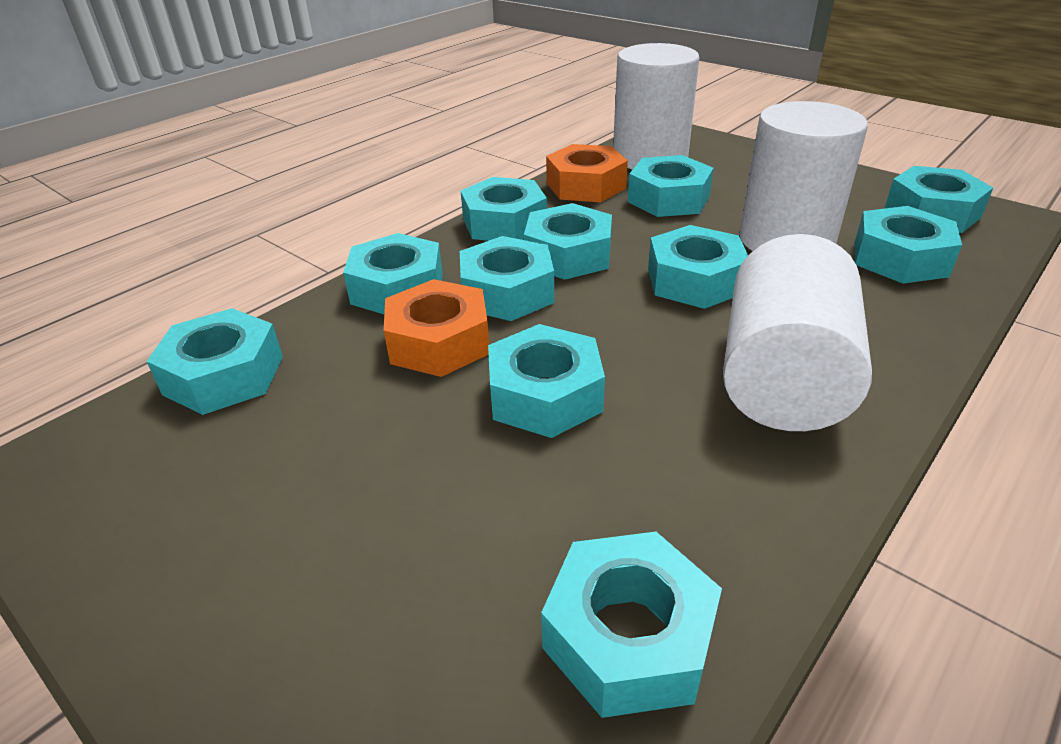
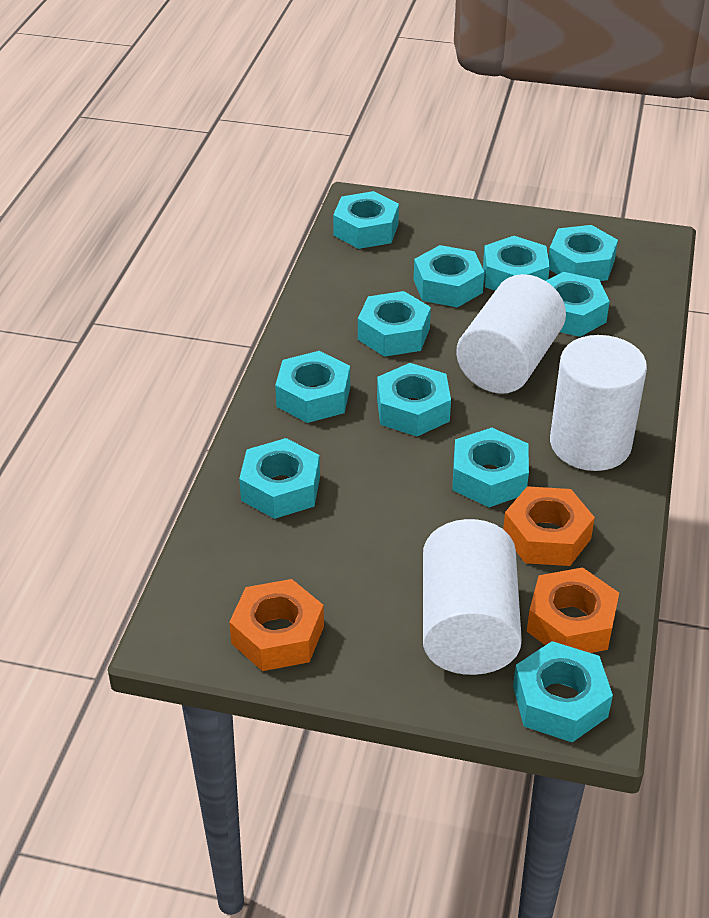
orange nut: [384,279,489,377] [546,144,628,202] = 2 -> [229,579,324,671] [503,486,595,566] [527,567,619,653] = 3

